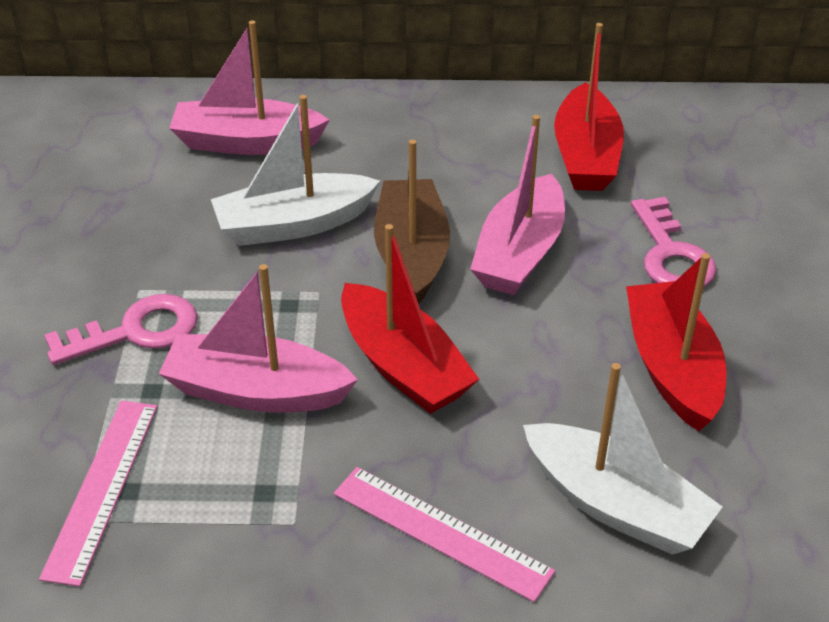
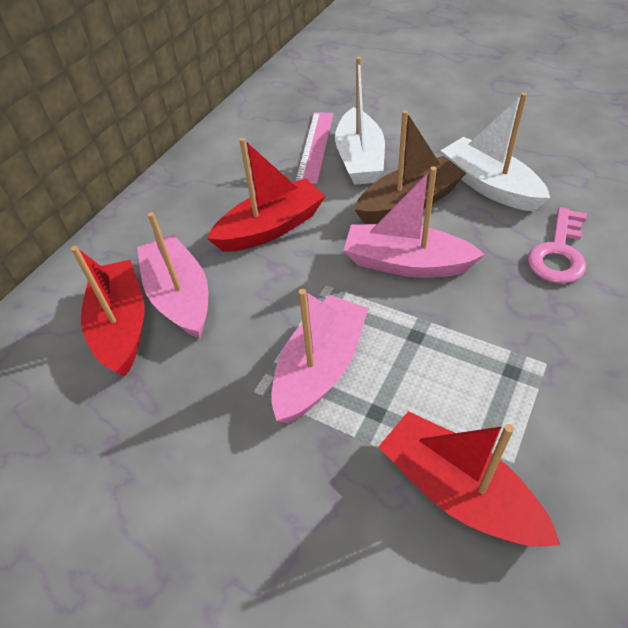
pink key: [44,294,198,365] [631,197,716,287] = 2 -> [527,207,587,284] = 1
pink ruler: [39,401,158,587] [334,467,555,602] = 2 -> [295,112,333,184] = 1

